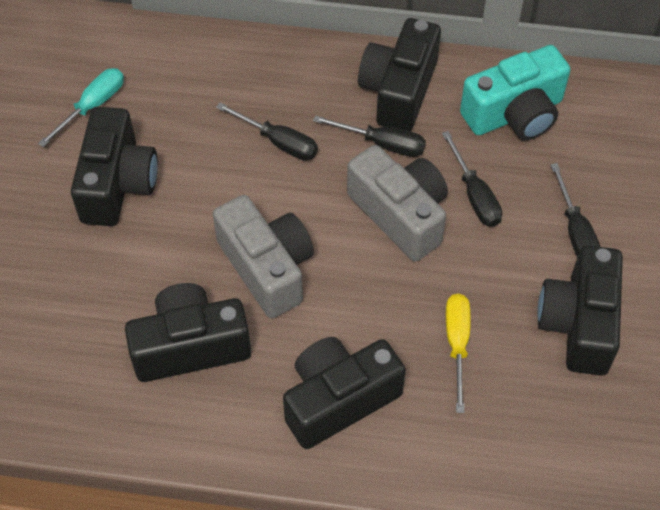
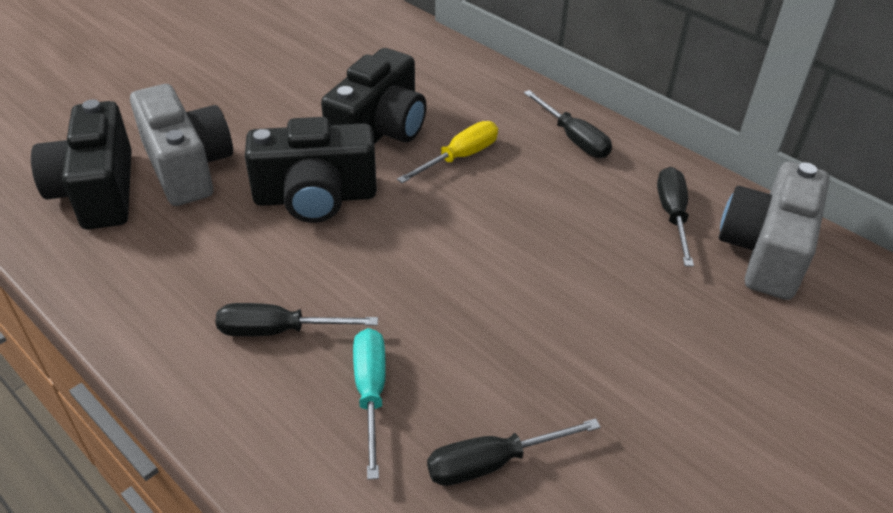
black camera: [71,107,158,226] [125,283,251,382] [283,337,406,449] [358,18,441,131] [537,245,623,376] = 5 -> [31,99,132,229] [245,117,377,223] [321,48,427,144] = 3
turquoise camera: [460,45,571,140] = 1 -> none = 0

